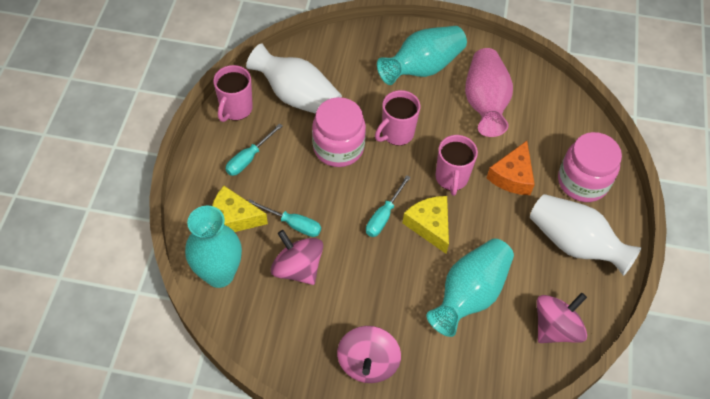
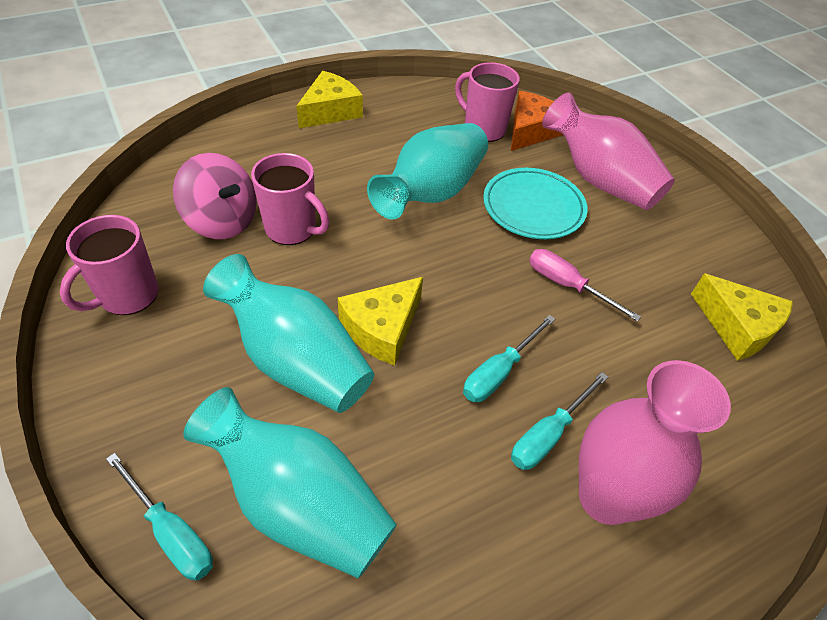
pink jar: [312,97,366,167] [558,132,622,202] = 2 -> none = 0
pink screwdriver: none = 0 -> [529,249,641,322] = 1
pink spinning top: [271,230,323,285] [337,326,401,383] [537,293,587,343] = 3 -> [173,153,257,239] = 1
pink vase: [465,48,513,137] = 1 -> [542,92,675,210] [578,360,731,525] = 2
turquoise plate: none = 0 -> [483,168,588,239] = 1
white vase: [246,43,342,114] [530,194,641,276] = 2 -> none = 0
yellow cheese: [212,186,268,232] [402,196,449,254] = 2 -> [296,71,363,128] [338,277,423,366] [691,273,793,361] = 3

